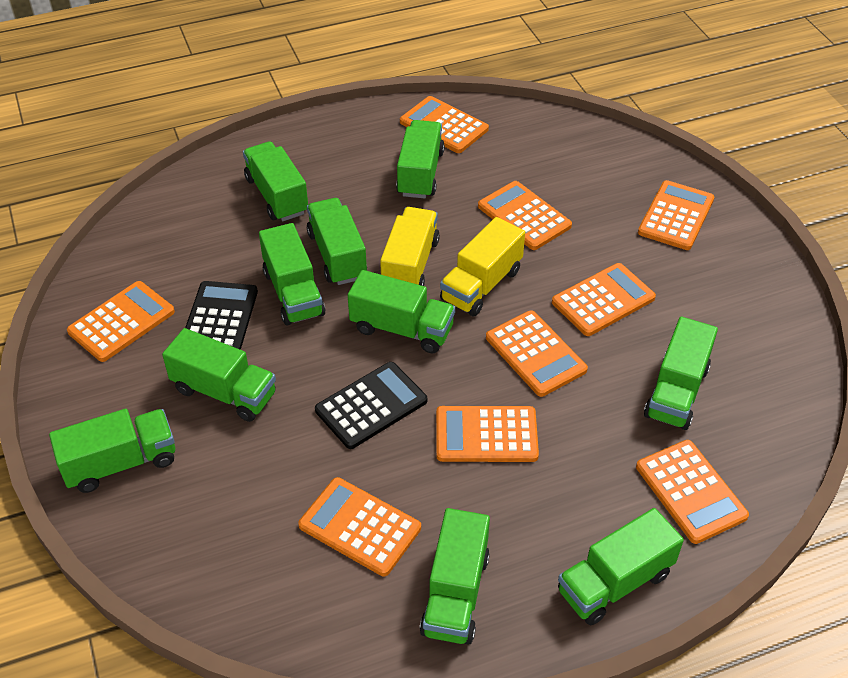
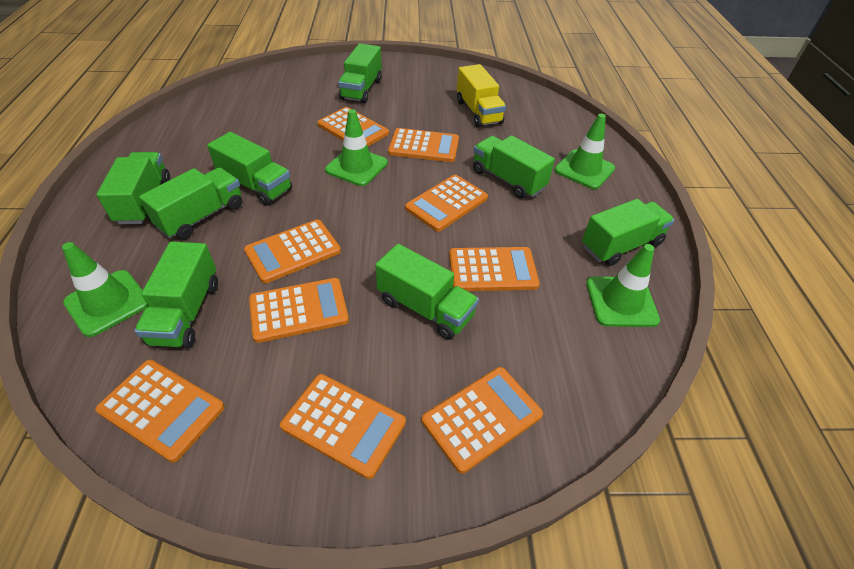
black calculator: [185,281,258,350] [315,362,427,449] = 2 -> none = 0
green traffic cone: none = 0 -> [62,242,148,337] [325,109,388,186] [555,114,615,189] [586,244,660,327] = 4
green truck: [49,409,175,493] [162,328,276,422] [243,142,308,221] [259,223,325,326] [307,198,367,285] [348,270,455,354] [396,120,445,198] [420,508,490,645] [558,508,684,625] [644,317,718,430] = 10 -> [96,152,170,224] [135,241,218,348] [139,168,242,239] [207,132,292,206] [338,43,382,103] [375,244,479,340] [473,135,555,199] [582,199,674,266] = 8
yellow truck: [380,207,440,286] [440,217,525,316] = 2 -> [457,64,506,128] = 1

